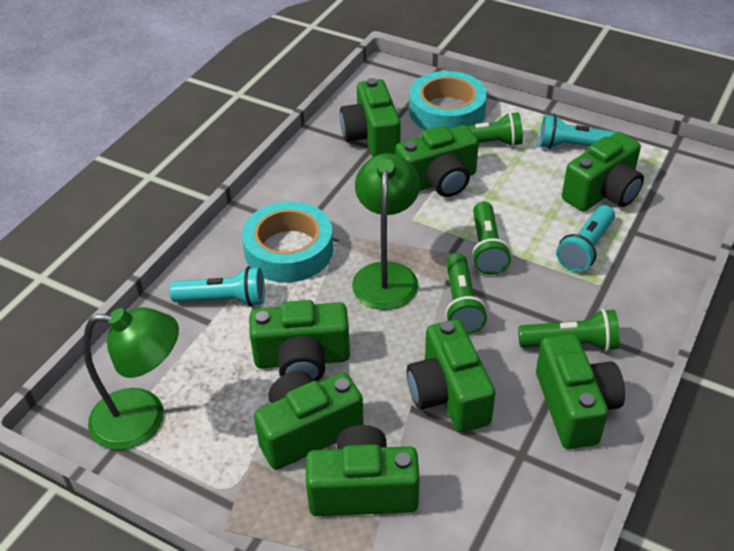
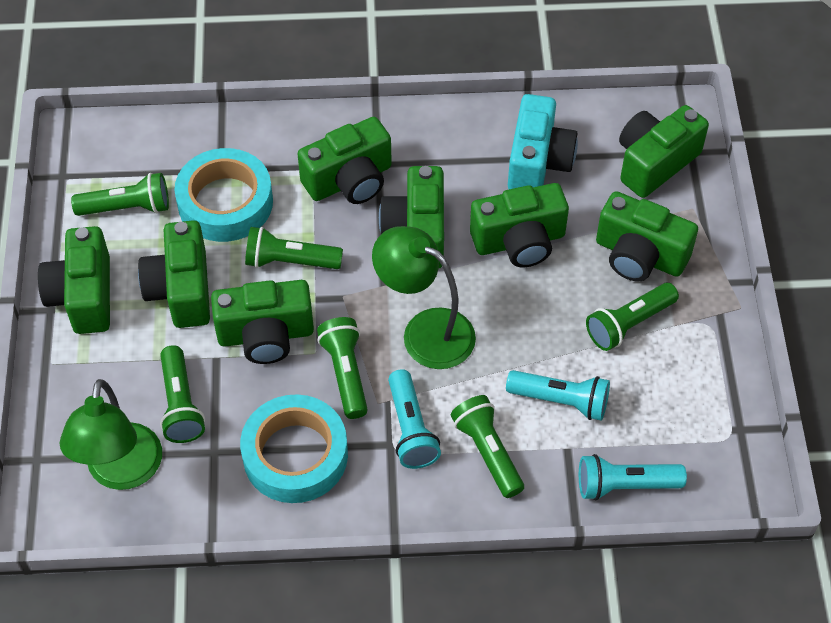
green flashlight: [445,253,487,334] [447,112,523,147] [471,201,511,275] [518,309,620,352] = 4 -> [71,173,169,216] [160,345,205,443] [245,227,343,269] [317,317,368,419] [451,395,524,498] [586,283,679,351] = 6
turquoise camera: none = 0 -> [508,94,578,189] = 1

